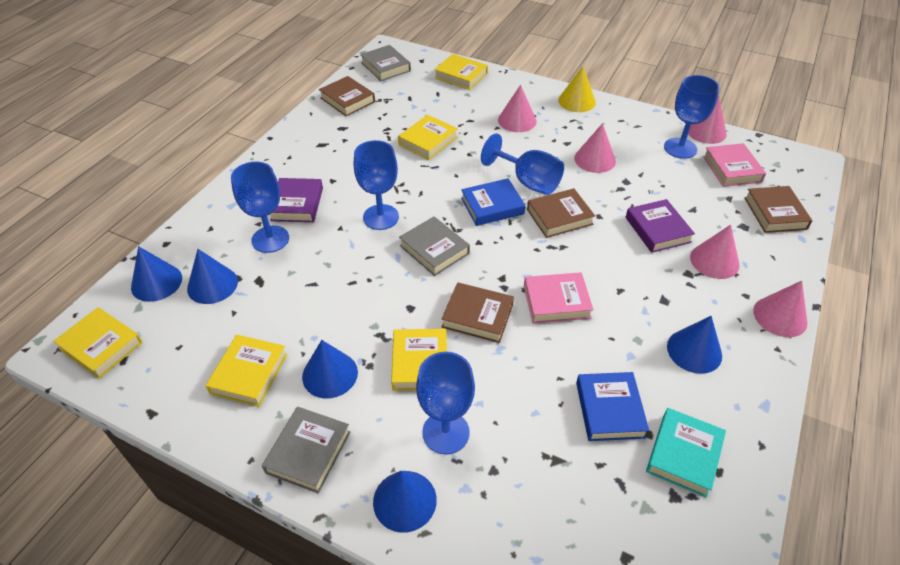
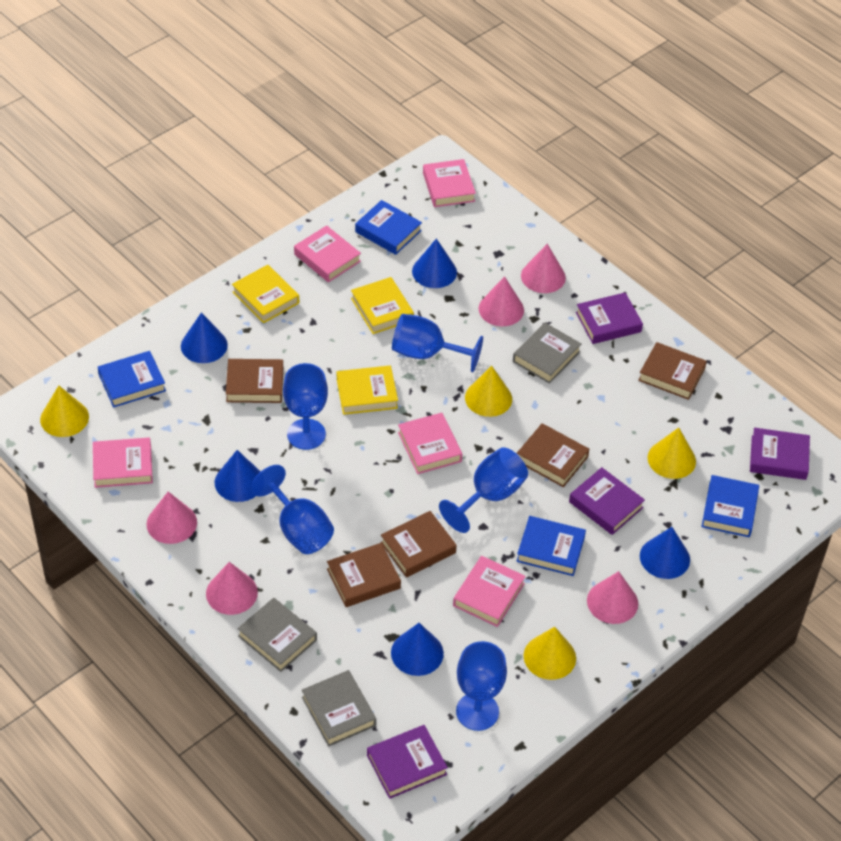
blue book: [461,178,525,226] [576,372,649,441] = 2 -> [98,351,166,408] [355,200,422,255] [516,516,586,576] [701,475,759,537] = 4
brown book: [319,76,375,116] [442,282,514,343] [527,189,595,238] [744,186,812,233] = 4 -> [226,359,283,403] [327,543,401,607] [381,511,457,577] [517,423,589,487] [638,342,707,400] = 5
pink book: [524,272,594,324] [703,143,766,187] = 2 -> [93,438,153,488] [294,225,361,282] [398,413,462,474] [423,159,476,207] [453,556,526,627] = 5
purple book: [270,178,323,222] [626,199,695,253] = 2 -> [367,725,448,799] [569,467,645,535] [576,293,643,344] [750,428,810,480] = 4
turquoise book: [646,408,726,498] = 1 -> none = 0
yellow book: [53,307,143,379] [205,335,287,407] [391,329,447,391] [398,115,458,160] [434,54,488,90] = 5 -> [232,265,299,323] [337,365,398,415] [351,277,414,334] = 3
yellow cone: [558,66,596,112] = 1 -> [40,386,89,437] [465,366,512,417] [524,627,576,680] [648,428,696,479] = 4

